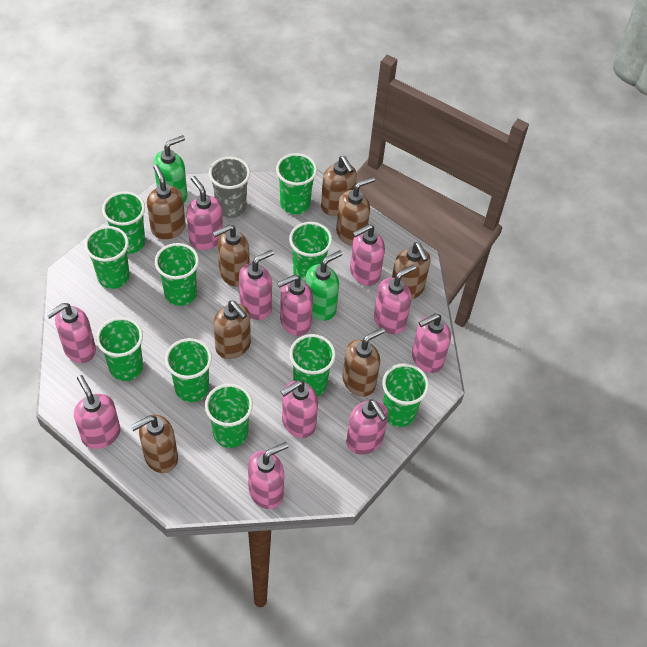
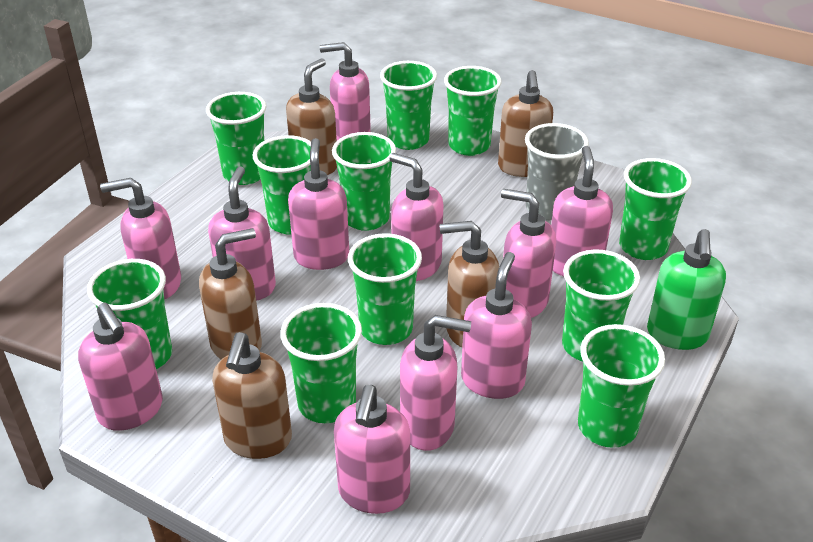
brown soap dispenser: [131,415,178,473] [147,165,186,239] [213,224,250,287] [214,301,251,359] [321,156,357,216] [336,177,375,246] [342,327,385,397] [392,242,430,299] = 8 -> [199,228,262,359] [212,332,292,459] [286,58,337,175] [440,221,499,347] [498,70,553,177] = 5
green cup: [84,226,130,289] [96,317,143,381] [102,191,145,254] [155,243,199,306] [165,338,212,402] [205,384,253,448] [276,153,317,214] [289,222,332,282] [289,334,336,396] [382,363,429,427] = 10 -> [87,259,172,369] [206,92,266,185] [253,135,311,235] [280,303,362,423] [332,132,396,231] [348,233,422,345] [380,61,437,150] [444,66,502,156] [562,250,640,362] [578,324,665,448] [619,158,692,260] = 11
green soap dispenser: [154,135,187,203] [305,250,342,321] = 2 -> [647,229,726,350] = 1

